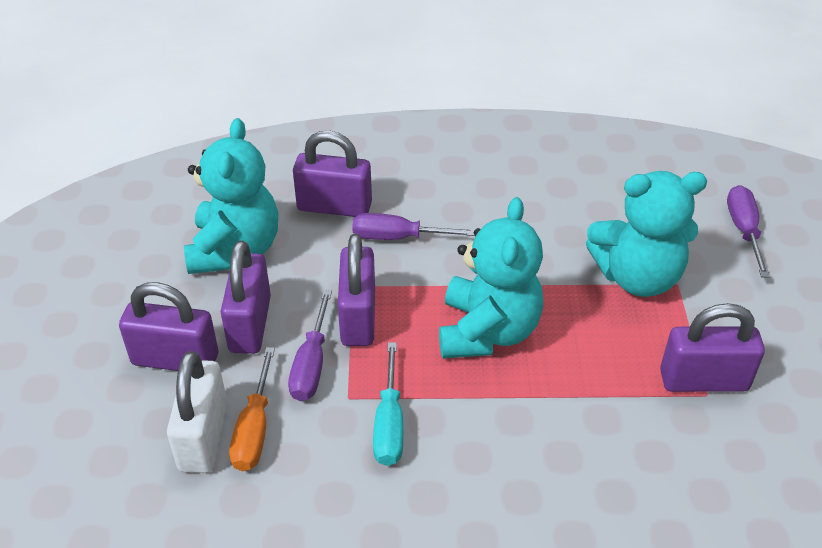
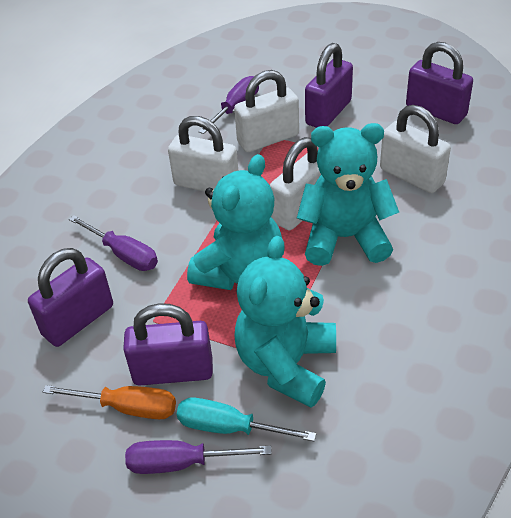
purple padlock: [119,282,218,371] [220,240,271,354] [293,131,372,217] [338,234,375,346] [660,303,765,392] = 5 -> [28,248,113,347] [123,303,213,386] [305,43,353,128] [406,42,473,124] = 4
white padlock: [167,351,227,473] = 1 -> [168,116,238,191] [234,70,299,152] [270,137,321,230] [380,105,451,193] = 4

